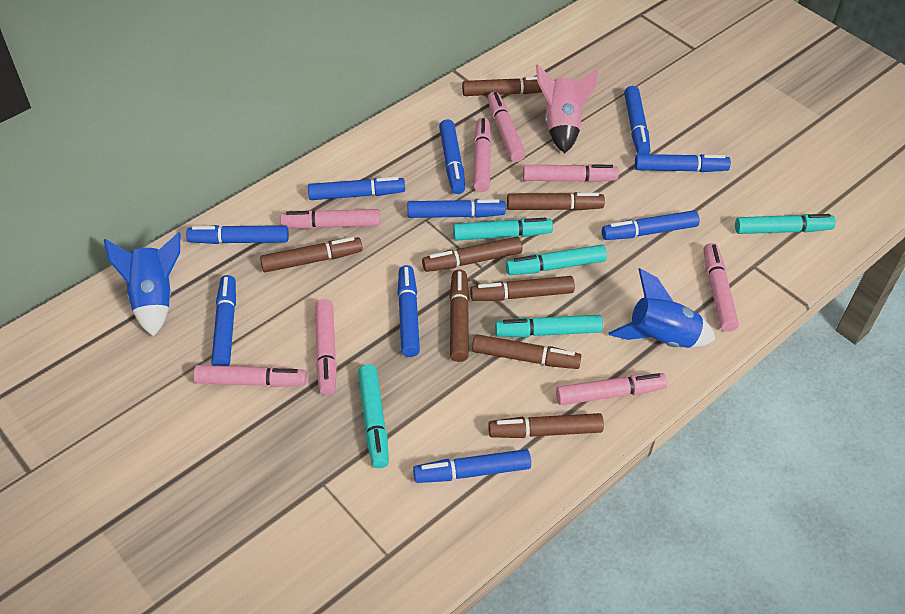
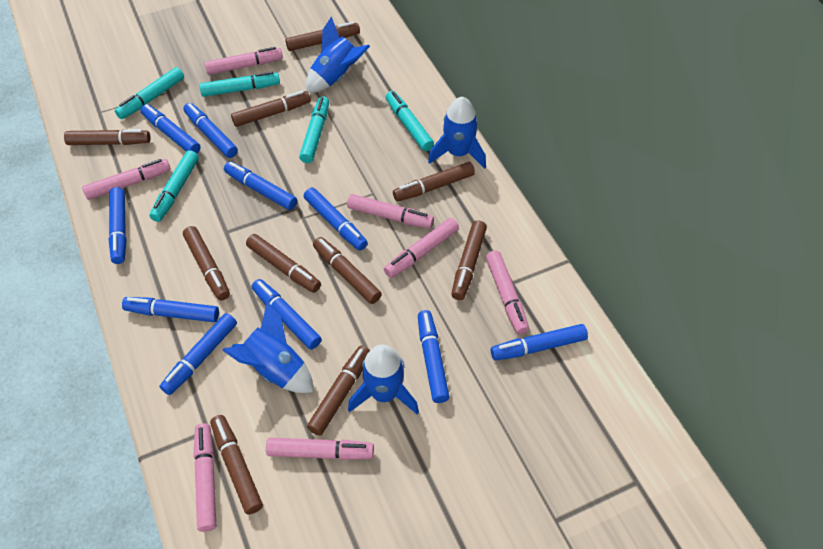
blue rocket: [104,232,180,336] [608,268,716,348] = 2 -> [222,301,314,393] [306,16,370,93] [348,344,419,414] [428,97,486,169] = 4
brown marker: [260,237,363,272] [422,237,522,272] [449,270,469,362] [462,77,542,96] [470,276,575,301] [472,334,581,369] [488,413,604,438] [507,192,605,211] = 8 -> [64,129,151,145] [183,226,230,301] [210,415,263,515] [231,90,311,127] [246,234,321,293] [285,22,360,51] [307,346,370,436] [313,237,382,304] [393,162,475,202] [451,220,487,300] = 10
pink marker: [193,365,307,387] [280,209,380,229] [315,299,337,395] [473,118,491,192] [488,92,526,162] [523,164,619,182] [556,373,667,405] [704,243,739,332] = 8 -> [82,159,171,200] [193,423,216,532] [205,47,283,75] [266,438,374,460] [347,194,434,229] [384,218,459,278] [486,251,529,334] = 7
pink rocket: [536,64,599,153] = 1 -> none = 0

